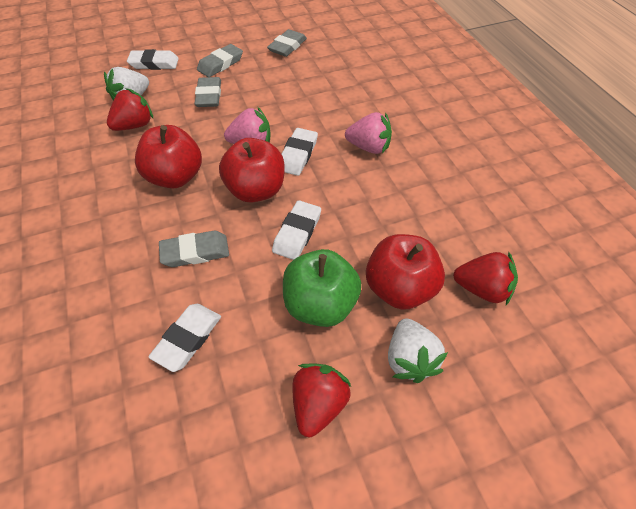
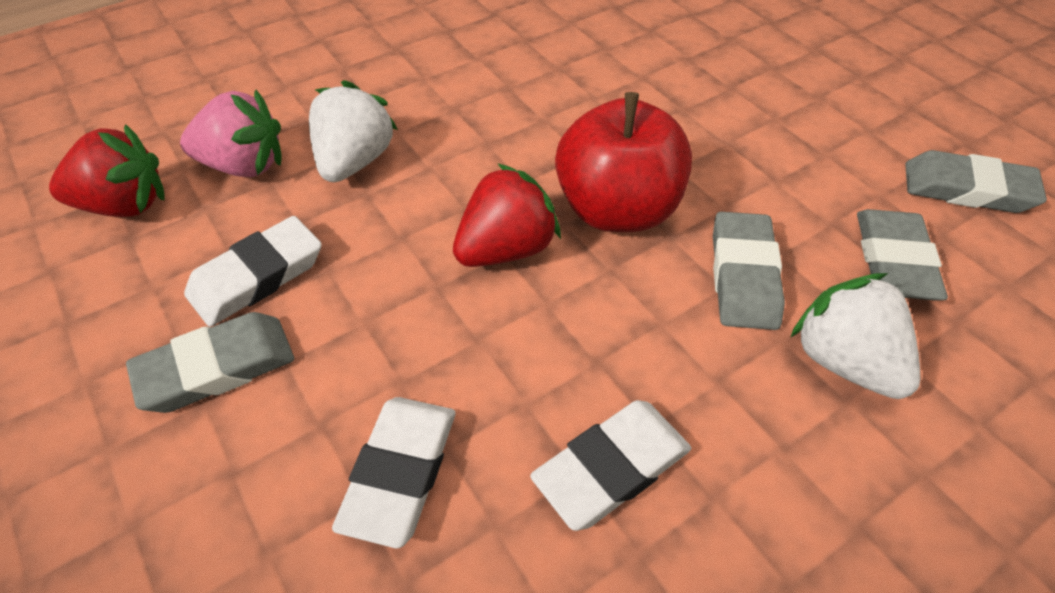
green apple: [283,249,361,327] = 1 -> none = 0
pink strawberry: [224,107,270,144] [345,112,392,154] = 2 -> [180,90,281,177] = 1
red apple: [135,125,202,189] [219,138,285,203] [366,234,445,310] = 3 -> [555,92,692,232] = 1
red strawberry: [107,88,153,131] [292,363,351,437] [453,251,518,305] = 3 -> [49,124,165,217] [453,163,561,267] = 2
white eraser: [127,49,179,70] [148,304,221,372] [272,200,321,260] [281,128,318,176] = 4 -> [184,216,322,327] [332,397,456,548] [530,400,691,531] = 3

